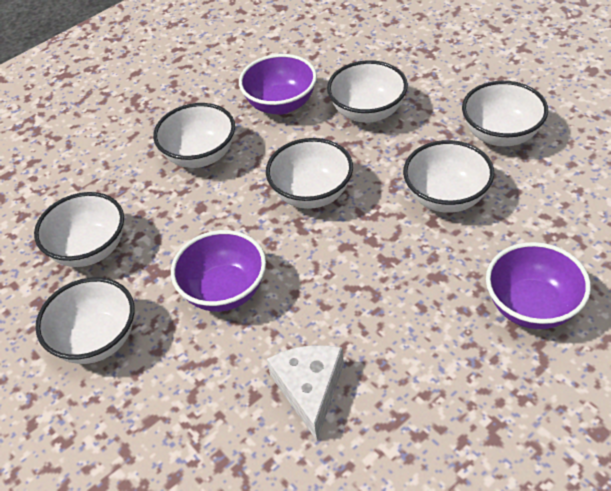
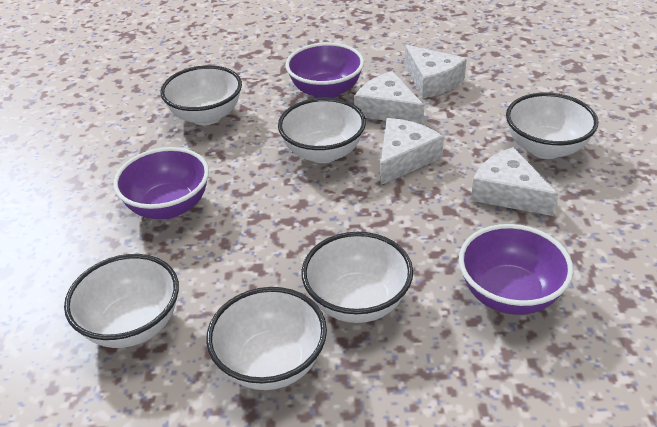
white bowl: [34,192,124,267] [35,277,135,364] [153,103,235,168] [266,138,353,209] [327,60,408,123] [403,140,494,213] [462,81,548,146] = 7 -> [64,254,179,348] [160,65,242,125] [206,287,327,390] [278,98,366,163] [301,232,413,323] [506,92,598,159] = 6
white cheese: [267,345,344,441] = 1 -> [355,71,424,125] [381,118,444,185] [405,45,467,98] [471,147,558,216] = 4

